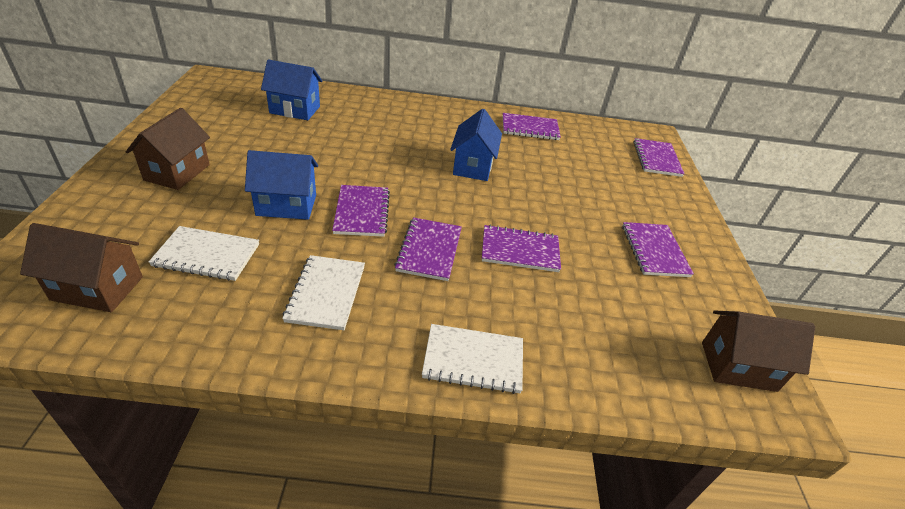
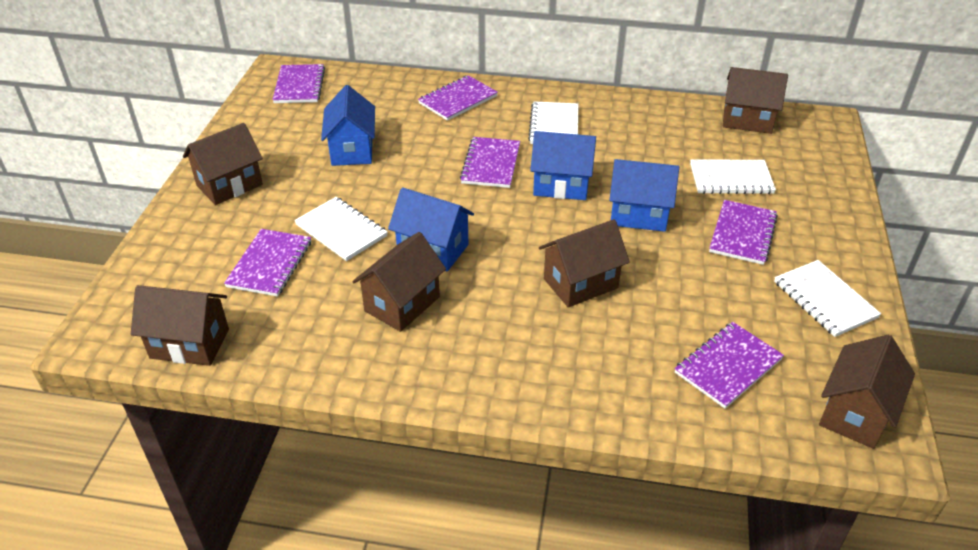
blue house: [245,150,318,220] [261,59,322,120] [450,109,502,181] = 3 -> [321,85,375,166] [388,187,474,271] [530,131,596,200] [609,159,679,232] = 4
brown house: [20,223,143,312] [126,108,210,190] [702,311,815,392] = 3 -> [131,285,229,366] [183,123,263,205] [352,232,446,332] [539,219,630,308] [723,67,788,134] [819,335,915,449] = 6
white notebook: [149,226,259,281] [282,255,365,330] [422,324,523,394] = 3 -> [294,197,388,261] [528,101,578,144] [690,159,776,194] [774,260,881,337] = 4

